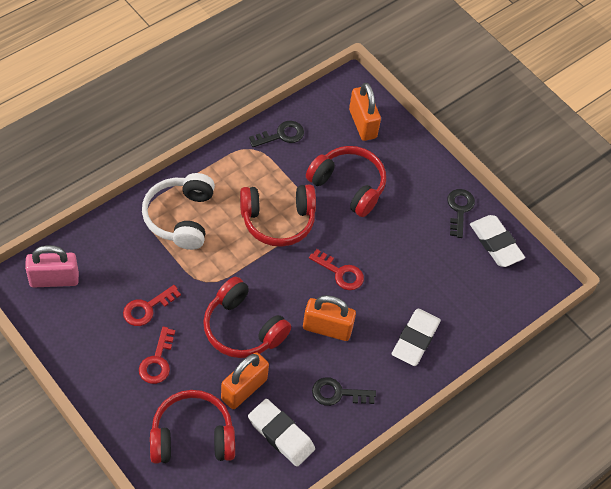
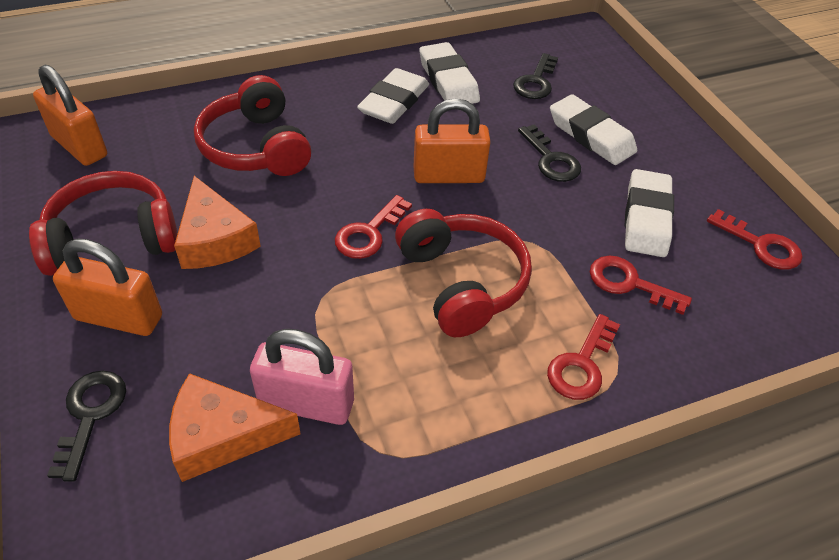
orange cheese: none = 0 -> [169,373,301,482] [174,176,261,269] = 2
red headphones: [150,390,235,464] [203,277,291,358] [240,185,316,247] [306,146,386,217] = 4 -> [29,171,178,276] [194,75,311,176] [395,209,532,337] = 3
red key: [123,285,181,326] [139,327,175,384] [309,249,364,290] = 3 -> [335,195,412,259] [547,314,620,400] [590,256,692,315] [707,209,802,270] = 4
white eraser: [248,399,315,467] [392,309,441,366] [470,215,525,267] = 3 -> [357,68,429,124] [419,42,480,104] [550,94,637,165] [625,169,674,257] = 4
white headphones: [142,173,215,250] = 1 -> none = 0

